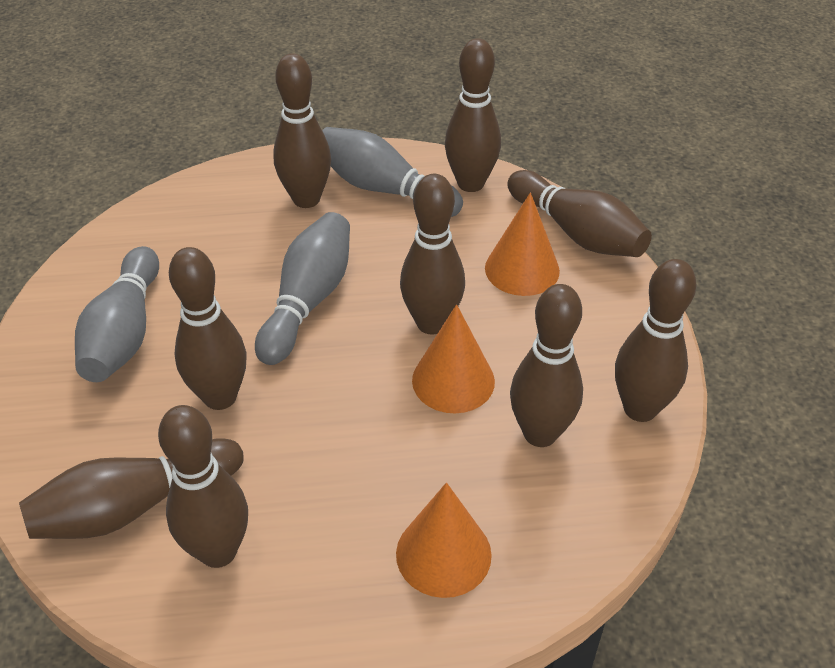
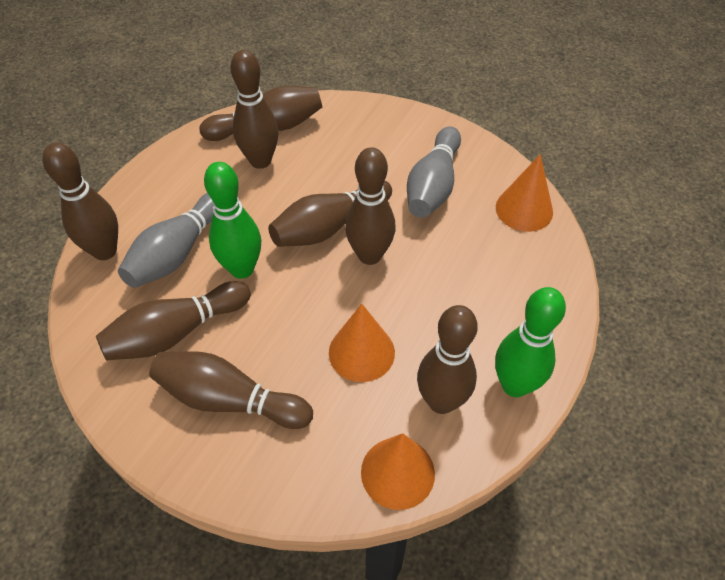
brown bowling pin: [19,438,244,539] [158,405,248,568] [169,247,246,410] [273,53,331,208] [400,174,465,335] [445,38,501,192] [507,170,652,257] [510,284,583,447] [615,259,697,422] = 9 -> [42,143,118,260] [96,281,251,361] [149,351,313,429] [199,86,322,141] [231,50,278,169] [268,181,392,247] [345,147,396,265] [417,305,478,414] = 8
green bowling pin: none = 0 -> [204,162,261,279] [495,287,566,397] = 2
grey bowling pin: [75,246,159,382] [255,212,350,365] [322,127,463,217] = 3 -> [118,193,213,288] [407,126,461,218] = 2

